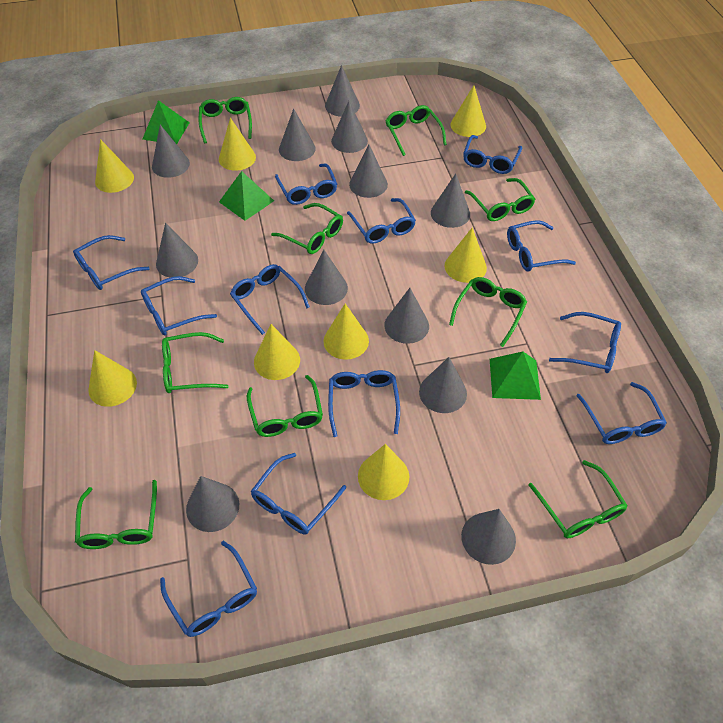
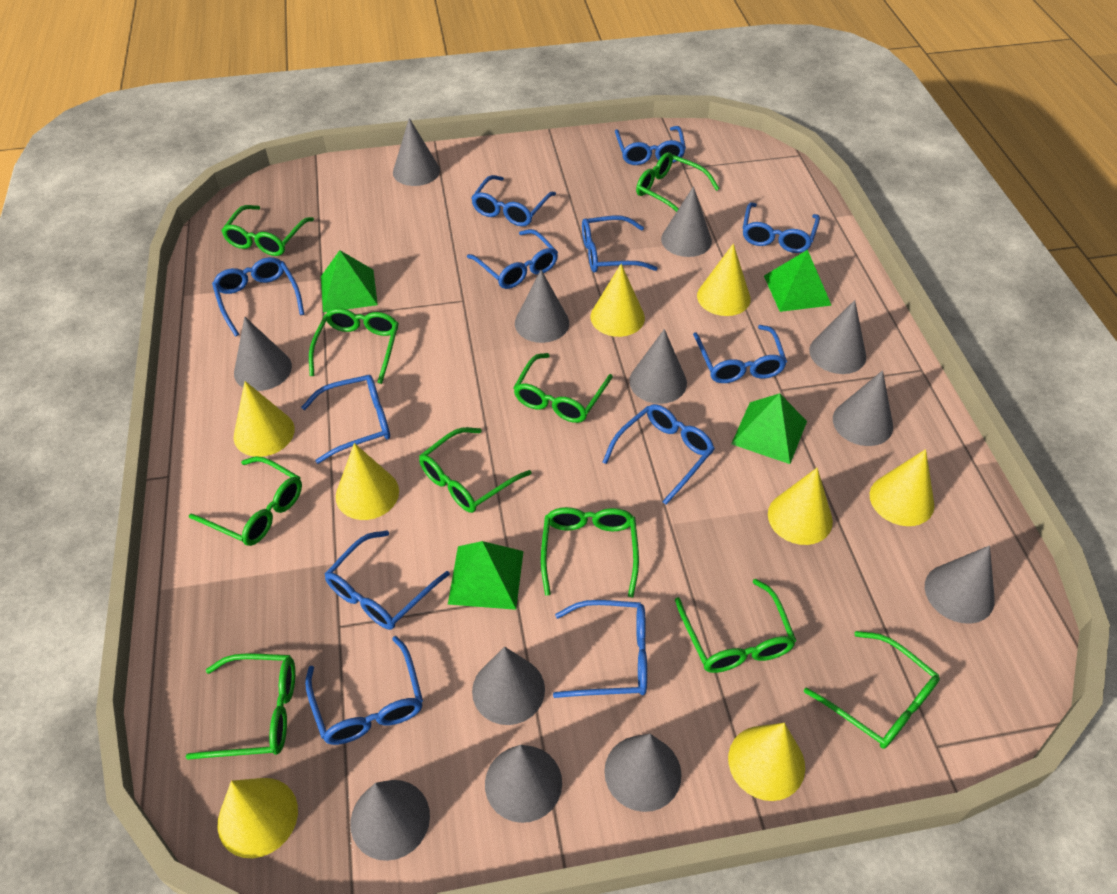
green glasses: [75,480,157,549] [162,332,229,393] [199,97,252,143] [247,375,323,437] [271,203,343,254] [385,105,447,156] [449,277,527,347] [465,178,535,221] [529,460,628,538] = 9 -> [186,653,295,760] [189,456,302,546] [221,205,314,256] [309,308,399,384] [419,427,532,513] [513,353,613,423] [541,507,639,597] [636,152,720,212] [675,579,796,673] [804,631,940,749] = 10
green pyramid: [142,100,190,144] [219,171,274,221] [490,352,541,400] = 3 -> [321,250,378,313] [448,541,524,610] [731,393,807,464] [764,250,832,312] = 4

